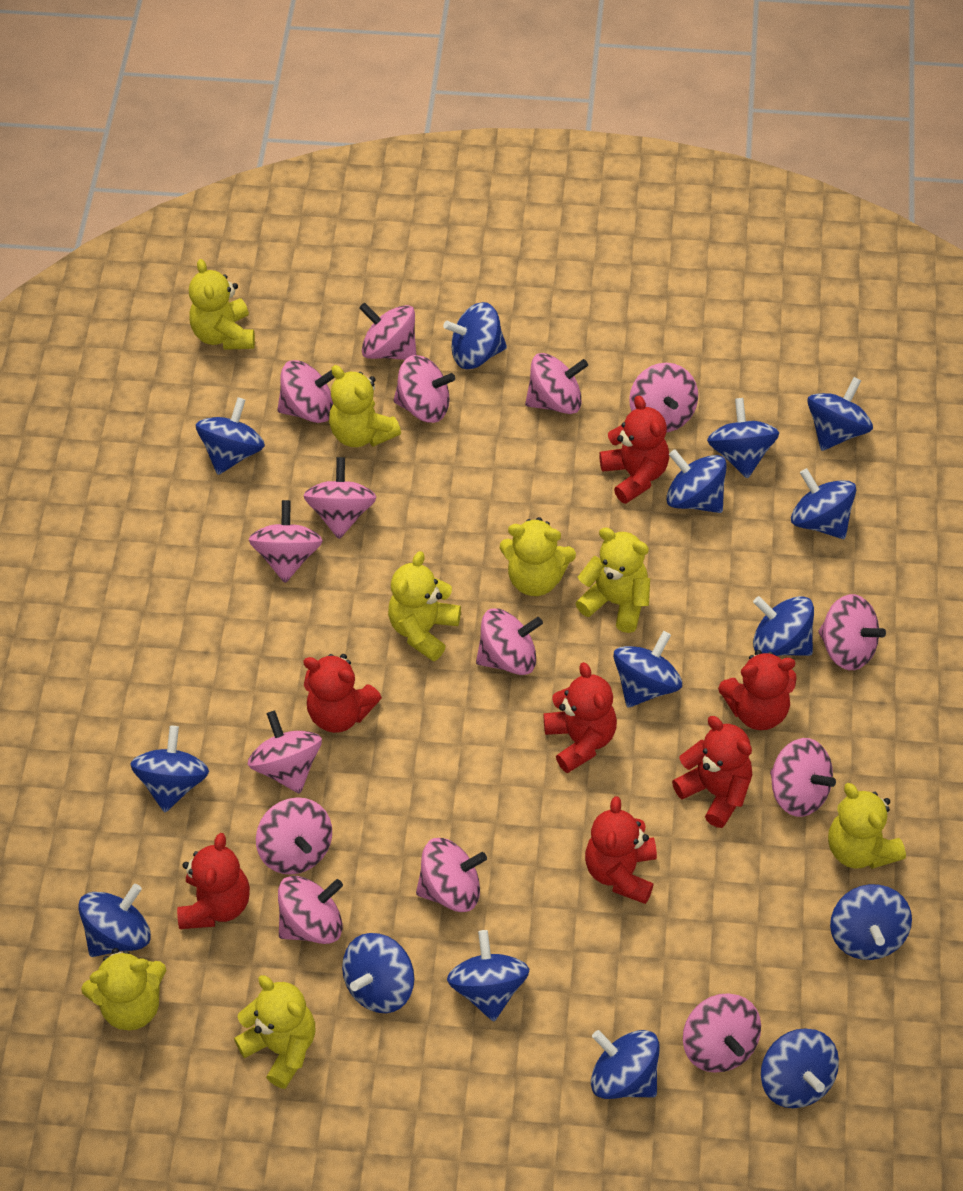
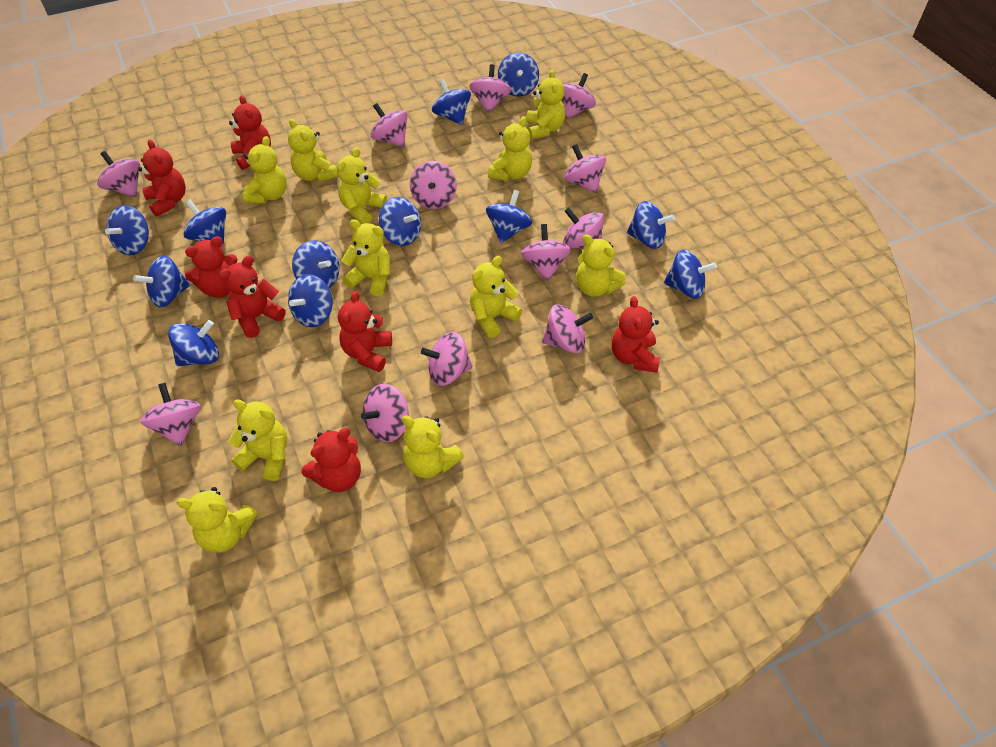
blue spinning top: [78,884,151,957] [130,726,209,812] [196,397,265,475] [342,933,414,1013] [443,302,507,369] [447,930,529,1021] [591,1030,660,1099] [613,631,682,708] [666,449,727,513] [707,398,779,479] [753,596,814,656] [761,1029,839,1108] [791,468,856,539] [807,377,873,451] [830,884,912,960] = 15 -> [105,205,149,255] [133,255,190,307] [168,320,219,366] [184,200,226,247] [288,274,332,327] [292,240,340,288] [379,197,421,246] [432,79,471,125] [486,190,532,243] [498,53,539,97] [627,201,675,249] [664,249,717,299] = 12
pink spinning top: [248,711,322,794] [249,500,323,583] [256,797,332,875] [277,360,335,423] [278,876,343,944] [303,457,377,539] [359,303,416,360] [393,355,455,423] [416,838,487,912] [476,608,543,675] [525,353,588,414] [629,363,698,432] [683,993,761,1073] [770,738,836,817] [818,594,886,670] = 15 -> [97,151,140,197] [140,383,201,446] [361,384,409,442] [371,103,408,147] [410,161,457,209] [421,332,472,386] [469,64,511,113] [521,224,571,281] [542,305,593,353] [561,73,596,119] [563,208,604,249] [564,144,606,193] = 12
yellow teddy bear: [81,948,166,1031] [189,259,255,350] [234,975,315,1089] [329,365,401,447] [388,551,461,661] [500,517,576,596] [575,527,650,633] [828,783,906,869] = 8 -> [177,487,258,553] [228,399,287,481] [243,136,287,204] [288,119,338,182] [337,147,387,224] [341,219,390,296] [402,416,464,478] [470,256,522,338] [488,116,532,181] [526,69,566,139] [576,234,625,297] = 11

